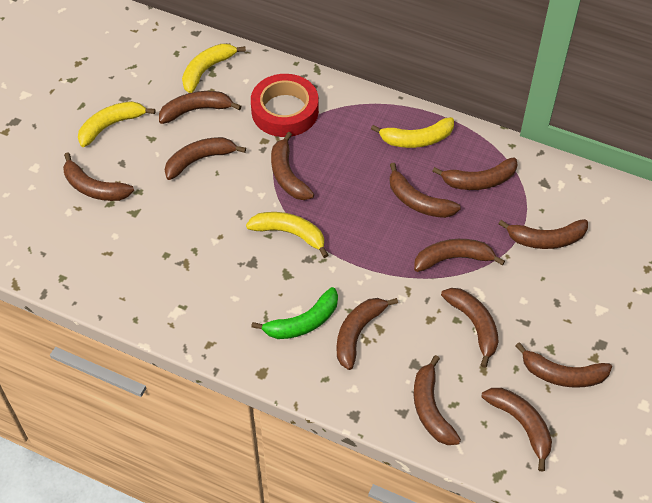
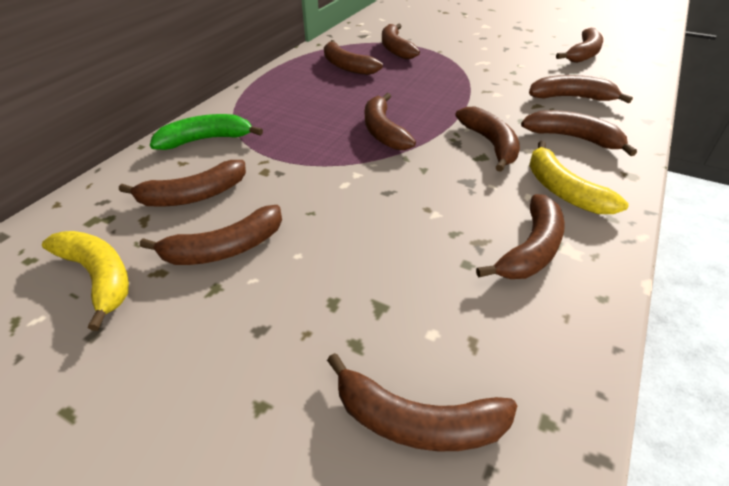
brown banana: [63,152,134,201] [159,91,241,124] [164,137,246,180] [271,132,314,200] [337,298,398,370] [389,163,461,218] [414,239,505,272] [414,355,461,445] [432,157,518,190] [441,288,499,368] [482,388,552,472] [498,219,588,249] [515,342,612,388] = 13 -> [119,160,246,207] [140,205,282,265] [324,40,383,75] [327,353,517,451] [365,93,416,150] [382,24,420,59] [455,107,520,172] [476,194,565,279] [521,110,637,156] [529,75,633,103] [556,28,603,63] = 11
red tape: [251,74,319,137] = 1 -> none = 0
yellow banana: [78,101,156,147] [182,44,246,93] [246,212,328,258] [371,117,454,148] = 4 -> [42,231,129,331] [529,141,629,214] = 2

